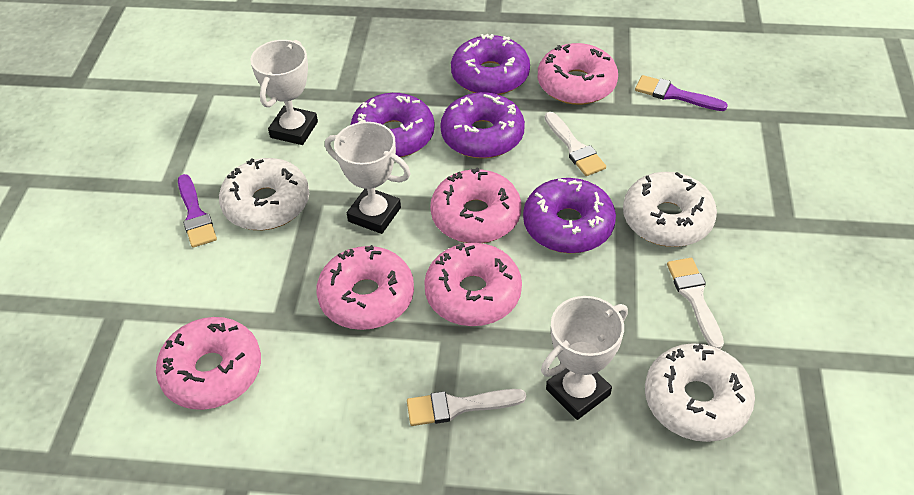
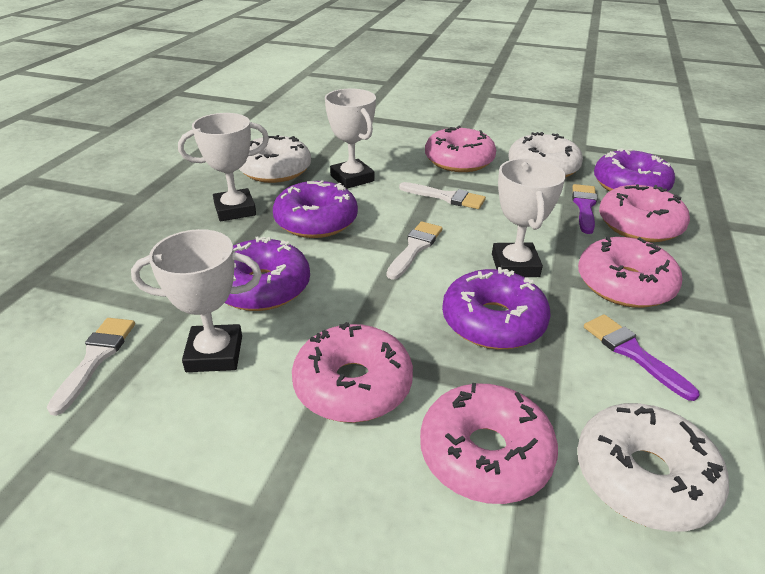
white trophy: [250,40,318,145] [325,122,410,234] [541,296,628,420] = 3 -> [131,229,262,372] [178,113,269,221] [325,89,376,189] [492,158,566,277] = 4

